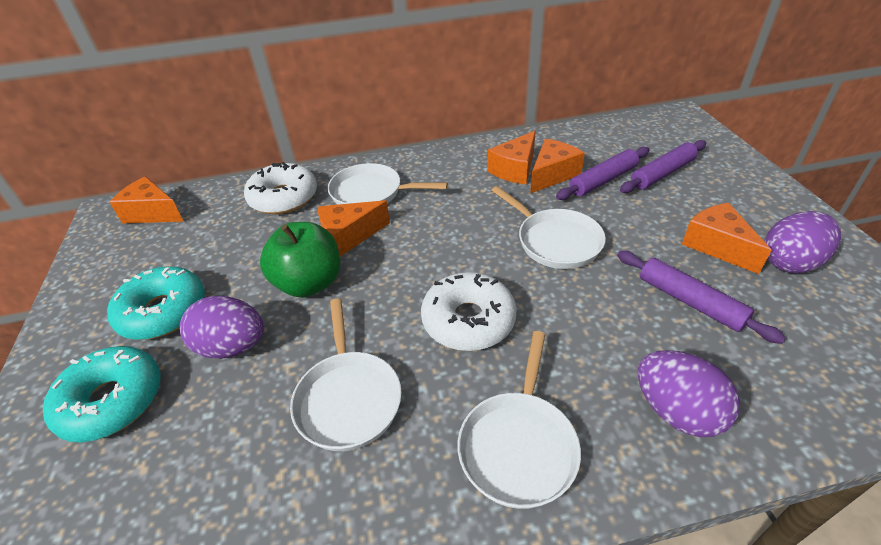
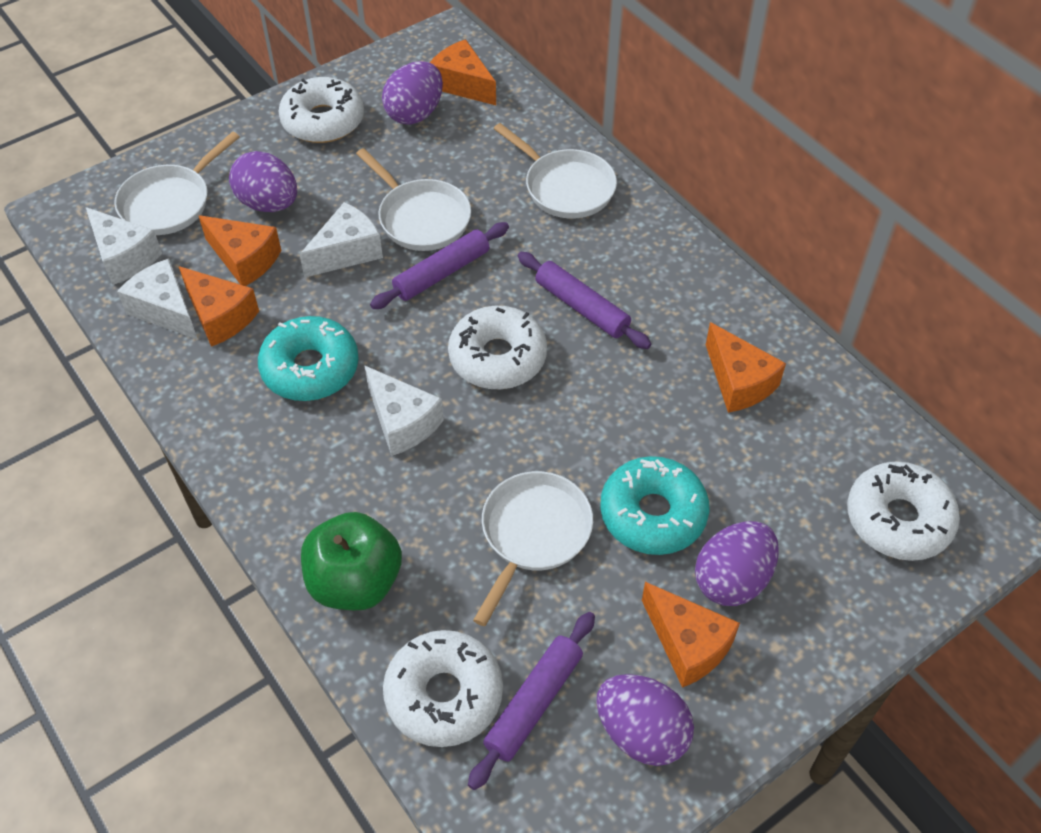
purple egg: [179,296,264,359] [638,350,740,437] [764,211,841,273] = 3 -> [229,151,297,212] [382,61,443,125] [596,674,694,766] [695,521,779,606] = 4
white cheese: none = 0 -> [86,207,162,285] [117,259,198,340] [299,202,383,278] [364,365,444,456] = 4
white donut: [244,162,317,214] [421,272,517,351] = 2 -> [279,77,364,143] [383,630,503,747] [448,306,547,389] [847,461,960,561] = 4

